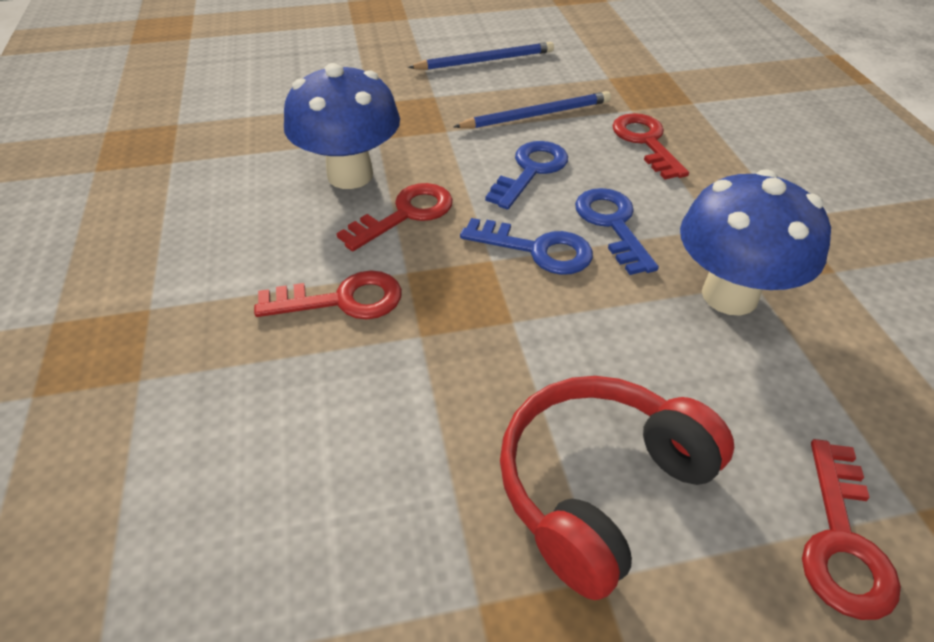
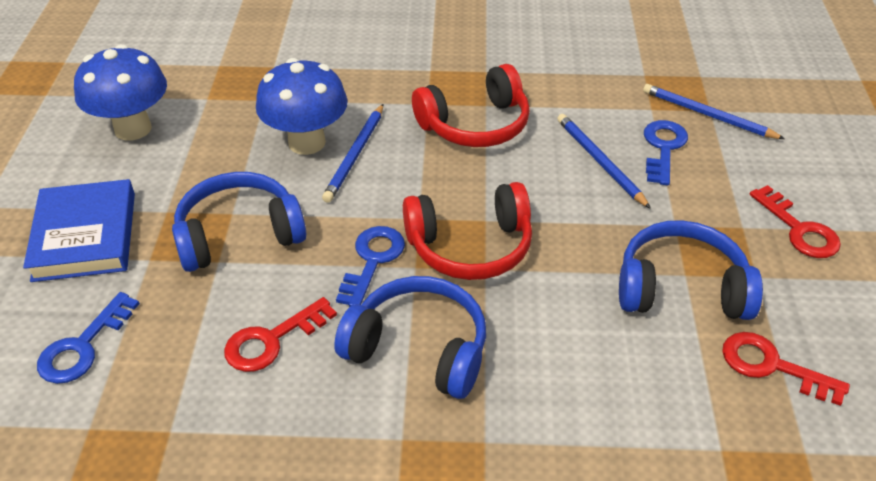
blue book: none = 0 -> [23,179,135,282] = 1
blue headphones: none = 0 -> [172,172,306,272] [334,276,486,399] [619,220,763,320] = 3
blue pencil: [408,42,554,70] [453,91,611,128] = 2 -> [322,104,383,202] [557,114,651,209] [643,84,785,139] = 3
red headphones: [500,376,734,600] = 1 -> [403,182,532,280] [412,64,530,147] = 2
red key: [254,270,402,319] [336,183,453,251] [612,113,689,180] [802,439,901,620] = 4 -> [224,297,337,372] [722,332,850,406] [750,185,841,258] = 3

